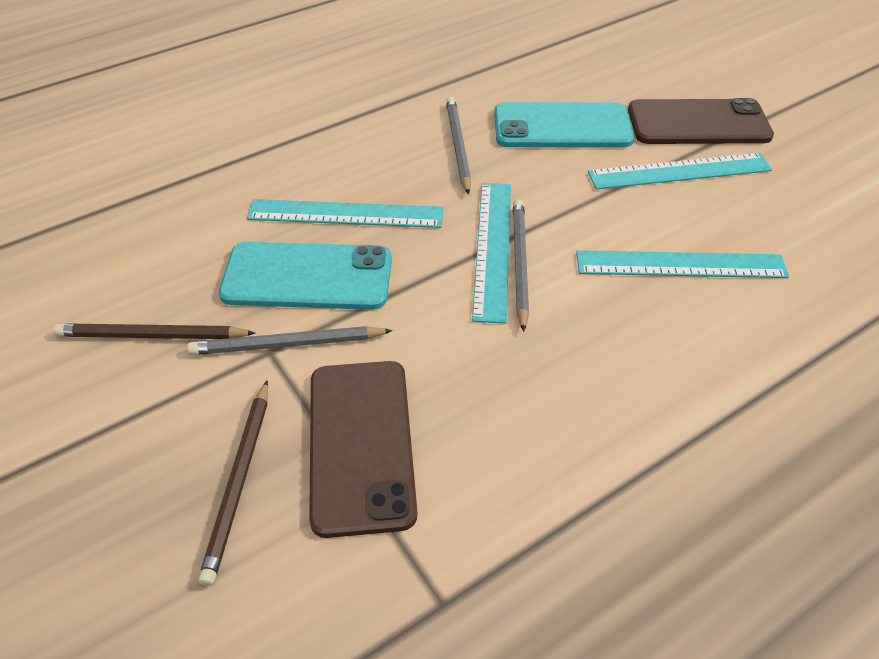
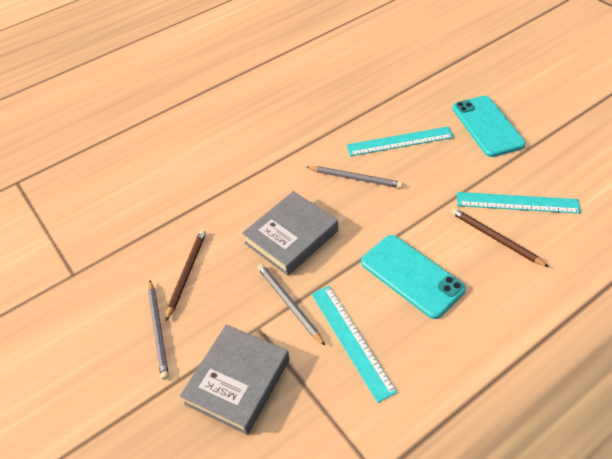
brown phone: [309,361,418,538] [628,98,774,144] = 2 -> none = 0
grey book: none = 0 -> [180,324,290,435] [242,191,338,276] = 2
turquoise ruler: [247,199,443,228] [472,183,511,324] [576,250,789,278] [588,153,772,189] = 4 -> [311,286,397,403] [346,126,454,156] [457,192,581,214] = 3

